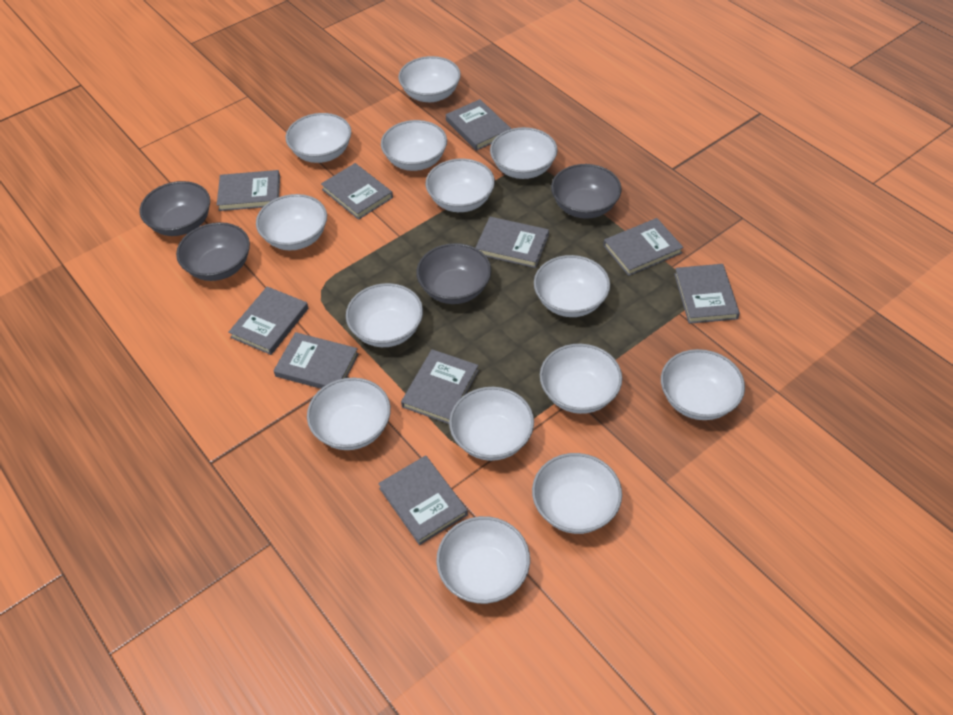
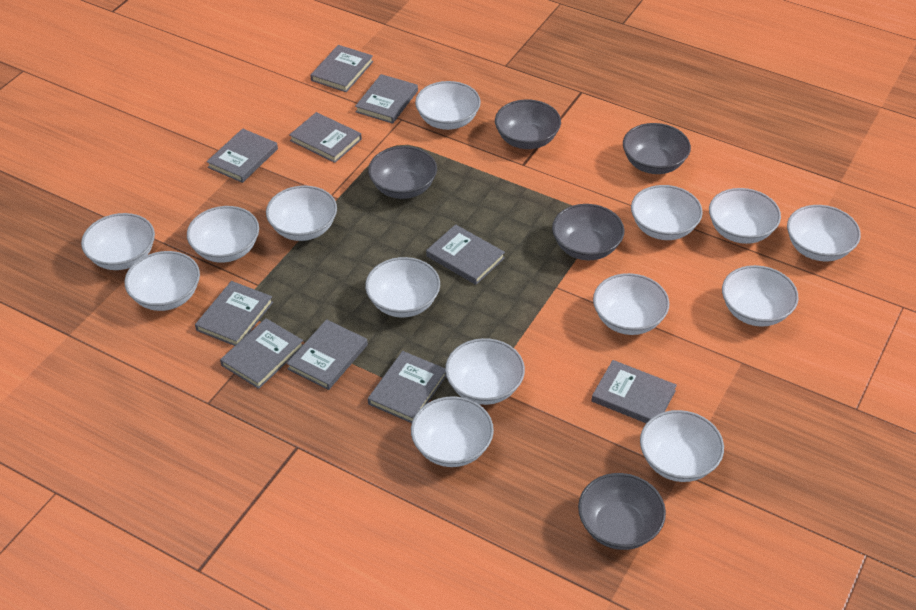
grey bowl: [140,181,210,236] [176,222,250,281] [416,243,491,304] [551,164,622,218] = 4 -> [368,146,437,199] [495,99,561,149] [552,204,624,260] [578,473,666,550] [623,123,691,174] = 5

